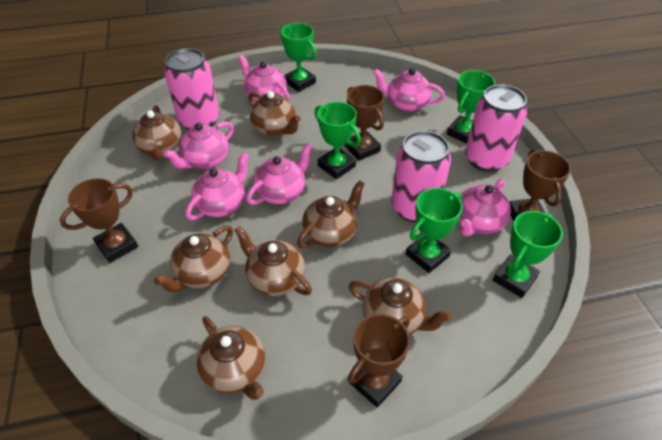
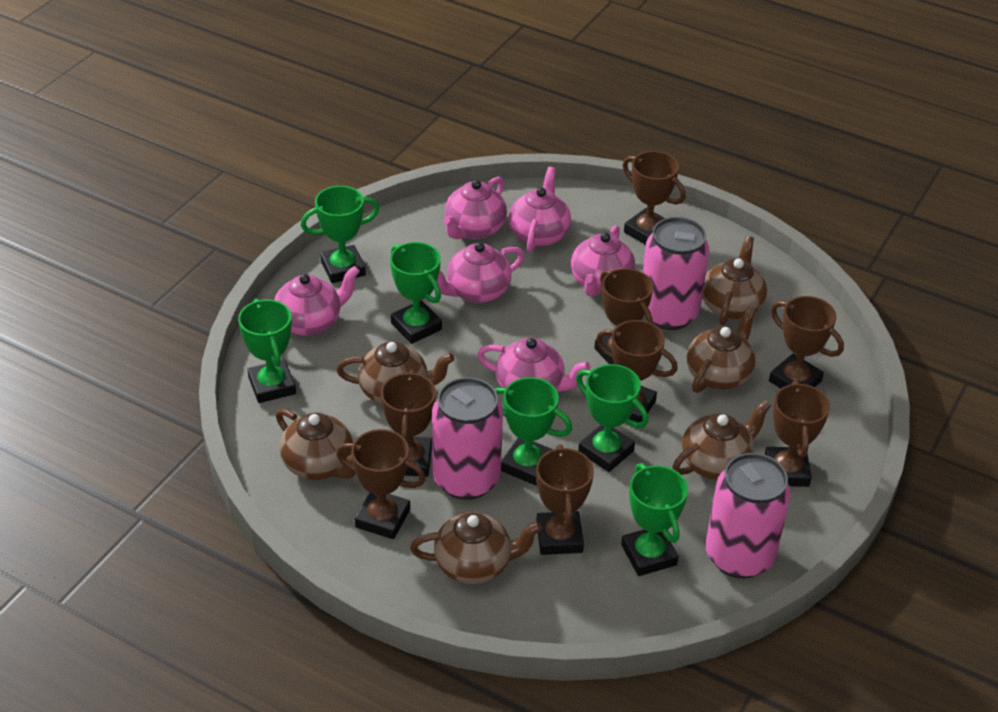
brown teapot: [132,105,182,160] [154,225,233,292] [197,316,265,400] [235,226,312,296] [248,91,301,136] [297,180,365,248] [348,277,452,335] = 7 -> [276,408,356,480] [336,342,454,404] [410,512,542,584] [673,400,771,480] [687,306,756,393] [702,236,767,326] = 6
brown trophy: [60,178,138,263] [345,85,384,161] [348,314,410,408] [509,149,571,221] = 4 -> [336,429,426,539] [381,370,436,477] [536,444,594,555] [594,268,653,364] [596,320,678,422] [623,151,686,245] [765,381,830,487] [769,296,844,389] = 8
green trophy: [280,23,317,92] [314,102,361,179] [406,188,463,273] [447,70,495,144] [493,211,563,298] = 5 -> [238,299,296,403] [301,186,379,283] [390,242,442,344] [495,377,572,485] [576,364,648,472] [621,463,688,576] = 6

